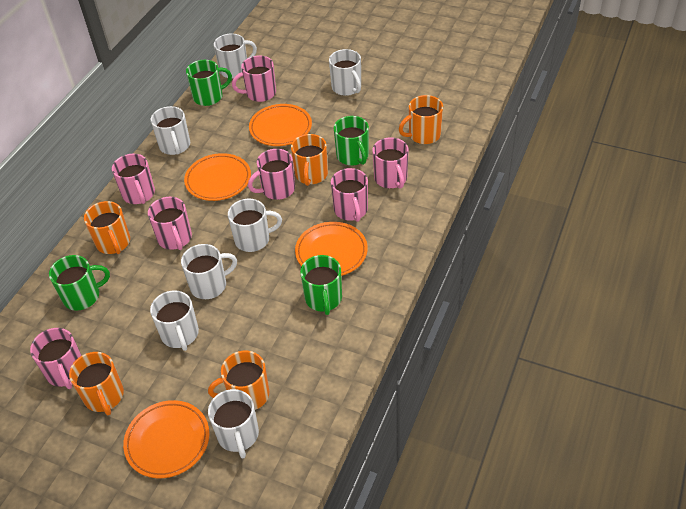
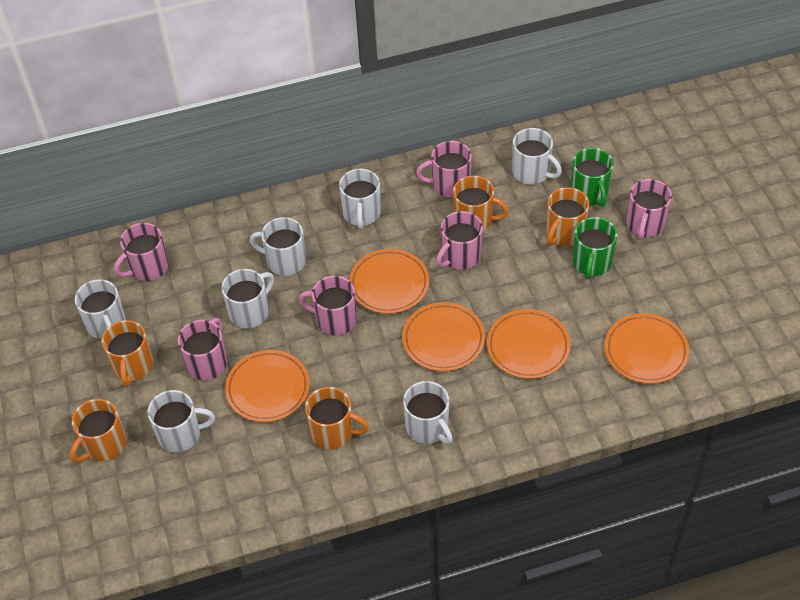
green mug: [49,255,110,311] [186,60,232,106] [300,255,342,315] [334,116,369,166] = 4 -> [571,148,614,207] [572,217,617,280] = 2
orange plate: [123,400,210,478] [184,153,251,201] [249,104,312,146] [295,222,368,276] = 4 -> [225,350,310,422] [349,249,429,314] [402,302,485,371] [487,309,571,379] [605,313,689,384] = 5
pink mug: [30,328,82,389] [112,154,155,204] [148,197,192,250] [232,56,276,102] [248,149,295,200] [331,168,368,222] [372,137,409,189] = 7 -> [114,223,169,281] [178,318,227,381] [298,275,357,336] [416,141,472,197] [436,211,483,270] [626,179,672,240] = 6

